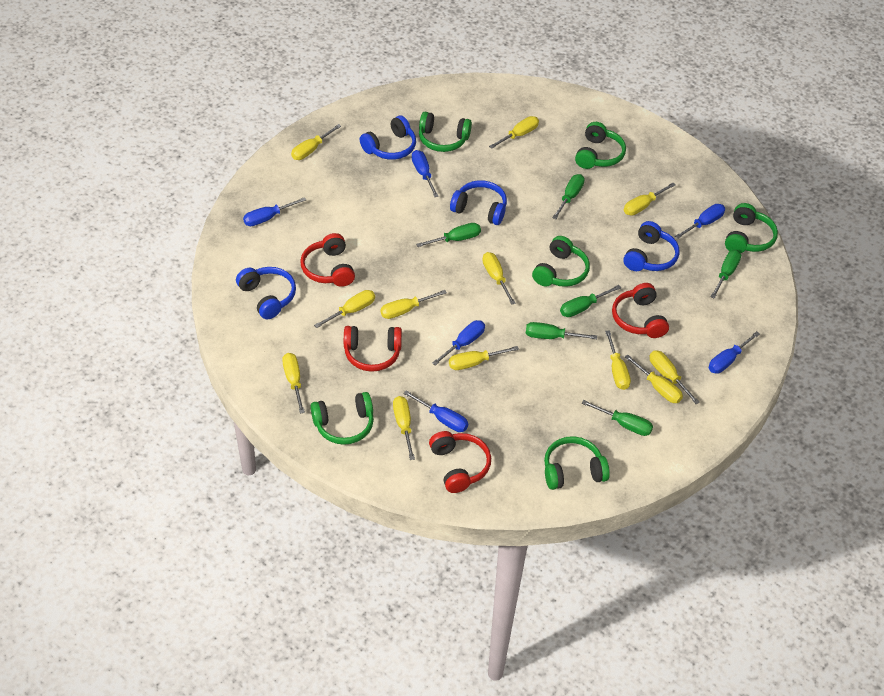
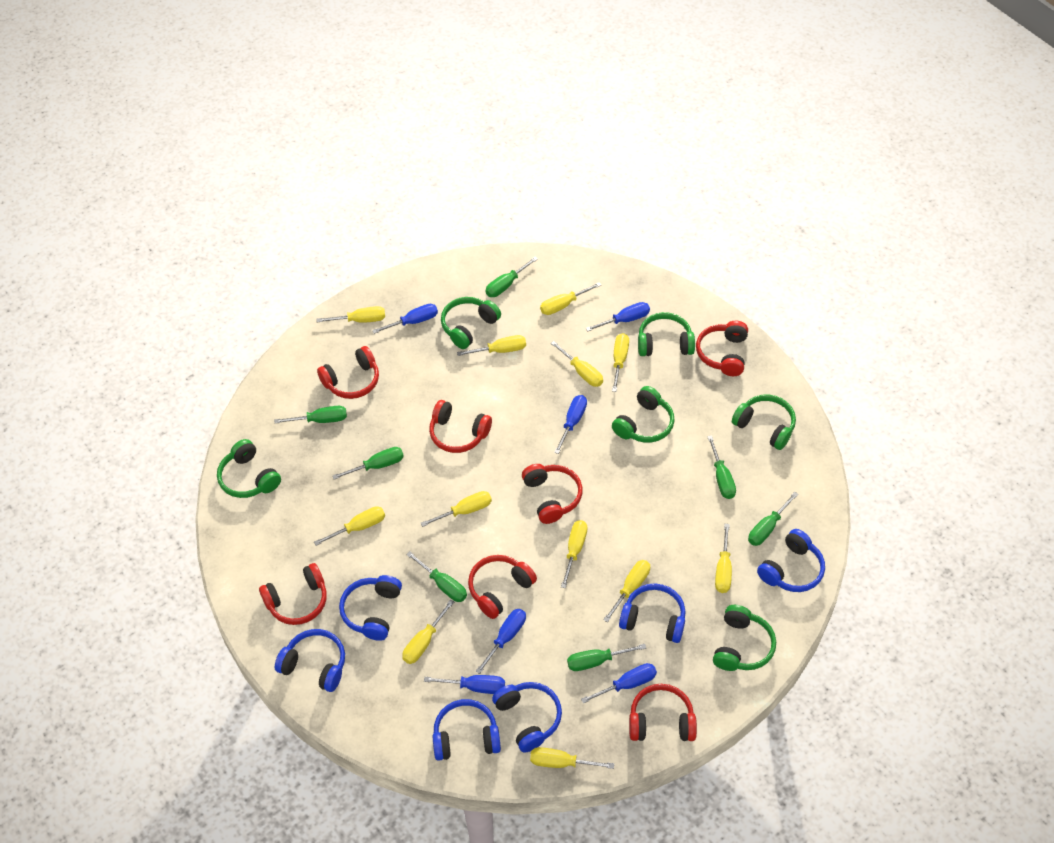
blue headphones: [236,267,296,319] [359,115,416,160] [450,180,507,225] [623,221,680,271] = 4 -> [275,629,345,692] [339,575,402,641] [432,699,501,761] [492,682,562,753] [619,583,686,643] [757,529,825,592] = 6
green screwdriver: [416,223,481,247] [526,322,597,339] [552,174,585,219] [560,285,621,317] [581,400,653,436] [710,250,741,299] = 6 -> [274,406,347,424] [333,447,404,480] [406,551,467,602] [486,257,538,297] [567,644,646,671] [707,435,736,499] [748,492,799,546] = 7
red headphones: [300,233,355,287] [344,326,402,372] [429,431,491,493] [612,283,669,338] = 4 -> [259,563,327,625] [317,346,379,399] [429,400,492,453] [468,555,537,619] [522,464,583,524] [629,684,697,741] [696,321,748,376] = 7

